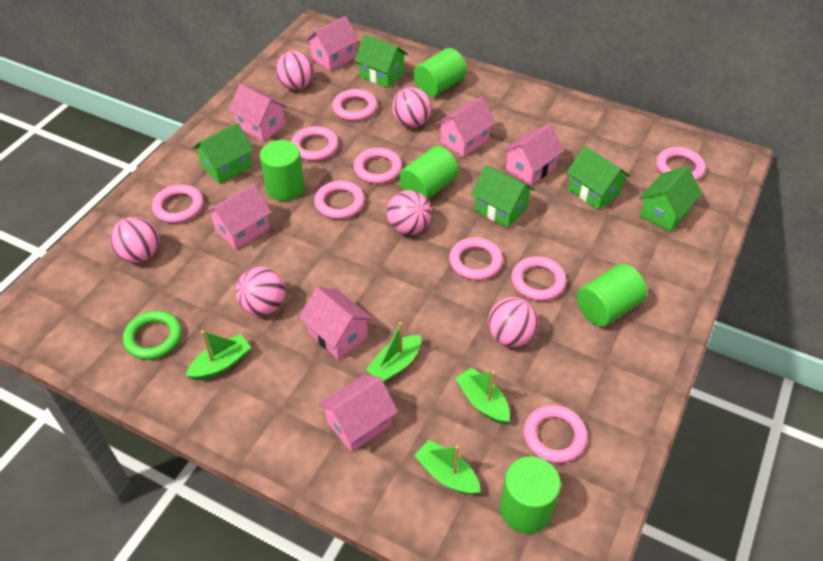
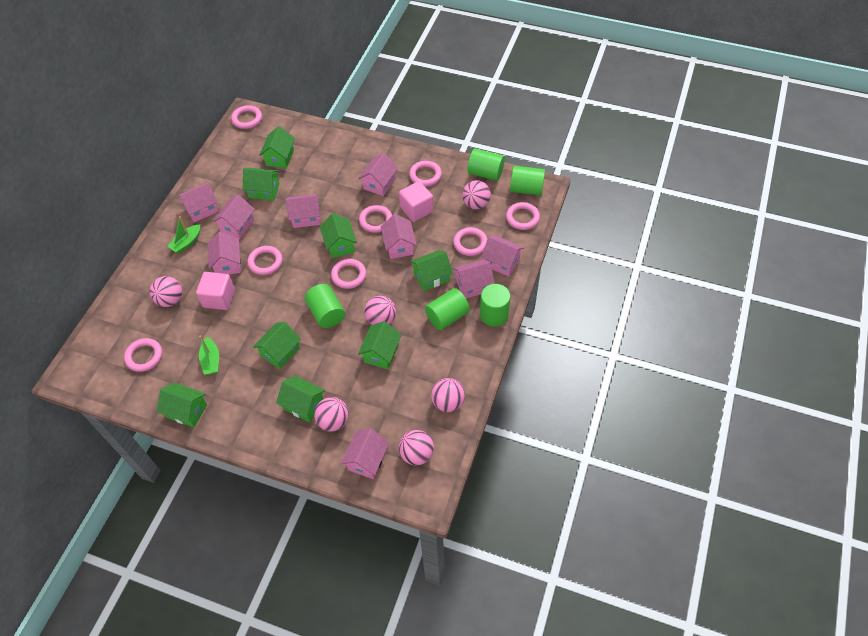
green boat: [186,330,251,380] [365,322,421,383] [414,440,481,495] [455,367,510,424] = 4 -> [167,216,200,254] [199,335,219,375] = 2
green house: [193,123,254,184] [354,34,408,88] [471,165,535,228] [566,146,630,210] [639,166,702,232] = 5 -> [157,383,207,428] [243,168,280,200] [253,322,301,369] [259,126,295,168] [276,376,325,422] [320,213,357,258] [358,321,402,369] [410,250,453,291] = 8
green ring: [123,311,182,360] = 1 -> none = 0
pink cube: none = 0 -> [196,272,235,310] [399,181,433,222] = 2
pink house: [206,184,272,249] [228,84,287,142] [299,287,373,360] [306,16,359,71] [318,374,398,452] [436,97,496,157] [503,124,564,186] = 7 -> [178,183,219,222] [208,231,241,275] [213,195,255,239] [286,194,320,228] [341,429,389,479] [358,153,398,196] [381,214,417,259] [453,259,495,299] [481,235,524,277] = 9
pink ring: [152,185,203,223] [292,126,338,161] [314,181,365,219] [332,89,377,121] [354,148,402,184] [449,237,503,280] [511,256,566,301] [524,405,588,463] [656,147,706,181] = 9 -> [124,338,162,372] [231,105,262,129] [248,246,282,275] [331,259,366,289] [359,205,392,233] [409,161,442,186] [453,227,488,256] [506,202,540,230] = 8

